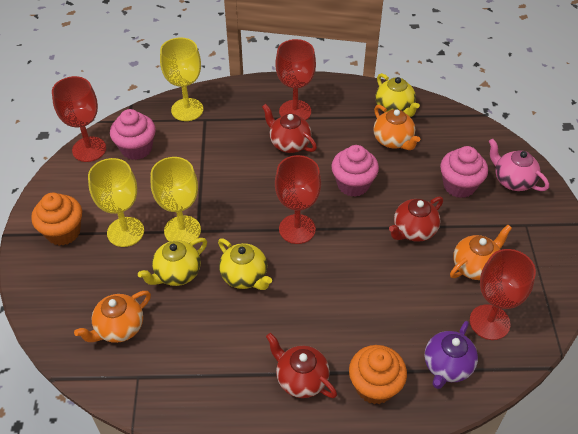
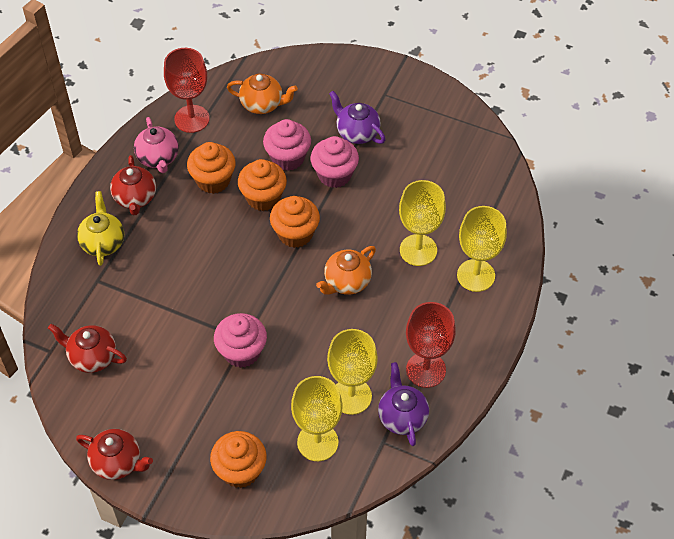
orange cupcake: [31,193,82,246] [349,345,407,404] = 2 -> [187,142,236,194] [210,431,267,488] [238,159,287,211] [270,196,320,248] = 4
orange teapot: [74,291,151,343] [373,105,420,150] [450,225,512,280] = 3 -> [227,74,298,114] [316,246,376,295] = 2
purple teapot: [424,321,478,389] = 1 -> [329,91,385,144] [378,362,429,446] = 2
red goblet: [52,76,106,162] [275,155,321,244] [276,39,316,120] [470,249,536,340] = 4 -> [164,48,209,133] [406,302,456,388] = 2
yellow goblet: [88,158,144,247] [151,157,201,244] [160,37,203,121] = 3 -> [291,376,343,461] [327,329,378,415] [399,180,446,266] [457,206,507,292] = 4
yellow teapot: [138,238,207,286] [218,238,272,290] [375,73,420,117] = 3 -> [77,191,124,266] = 1

